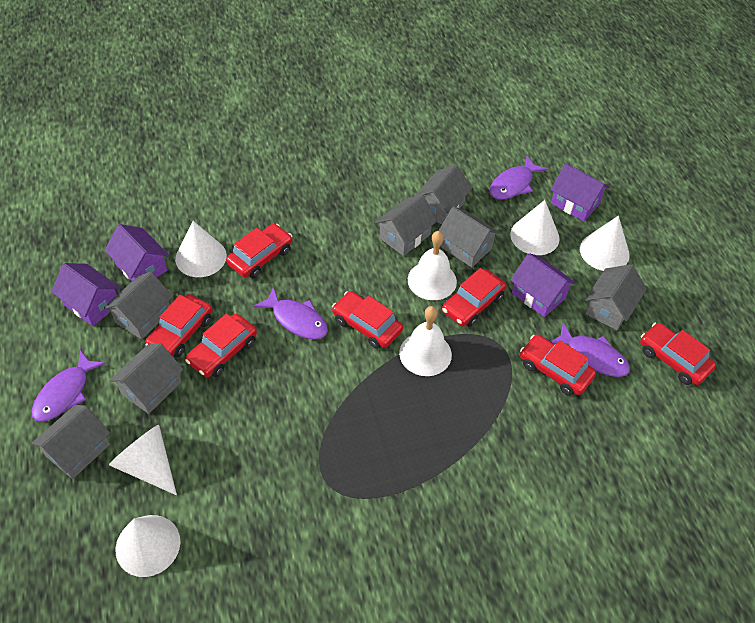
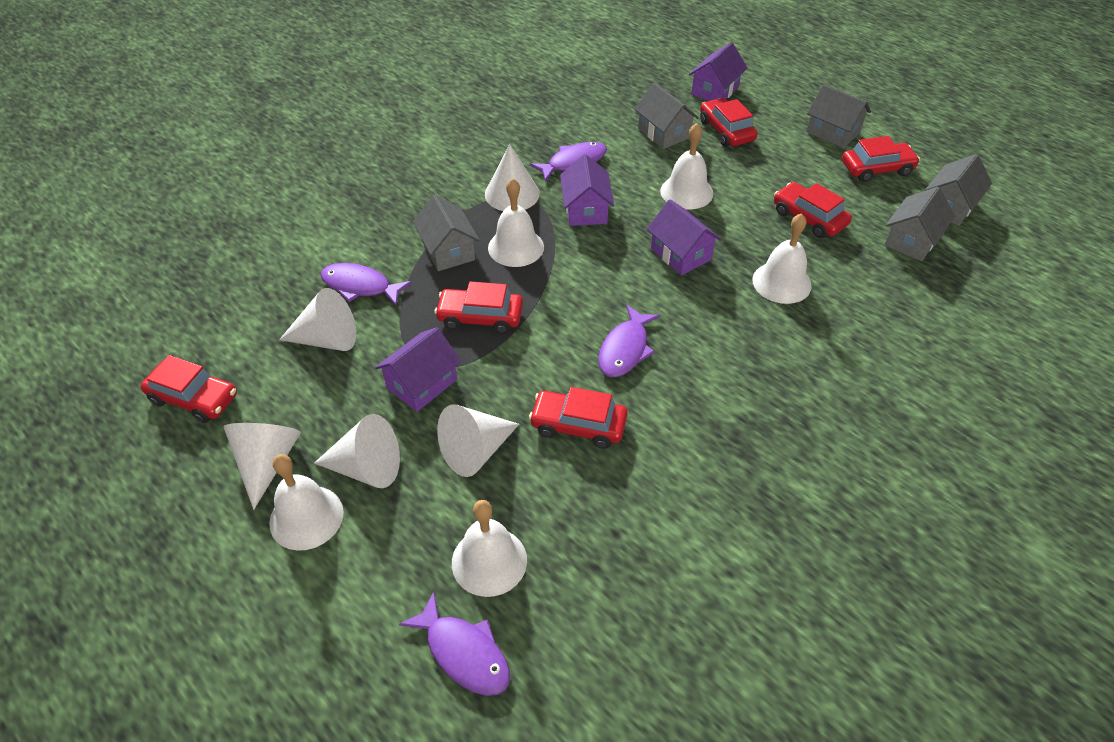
grey house: [32,405,110,479] [104,272,173,339] [110,343,183,414] [375,195,437,256] [415,164,472,224] [438,206,500,267] [585,264,647,330] = 7 -> [413,195,480,271] [635,83,699,149] [807,84,871,148] [884,187,955,261] [925,154,992,226] = 5
red car: [145,294,212,358] [185,313,257,377] [226,223,292,278] [332,291,403,349] [442,268,506,327] [520,334,596,396] [640,323,716,385] = 7 -> [140,355,237,423] [435,281,523,334] [529,387,628,449] [700,98,757,147] [774,182,852,238] [842,136,920,182] = 6
white bell: [399,306,452,376] [408,231,457,300] = 2 -> [269,454,344,551] [452,500,527,597] [488,178,544,267] [660,123,713,209] [752,213,812,304] = 5

